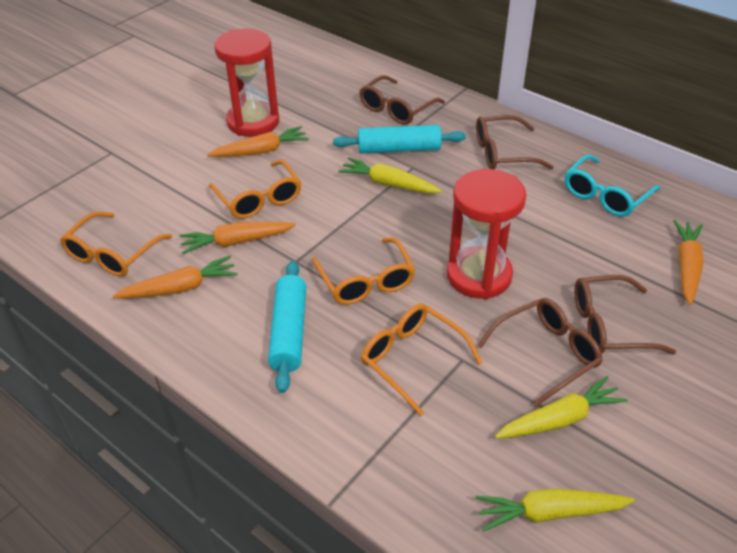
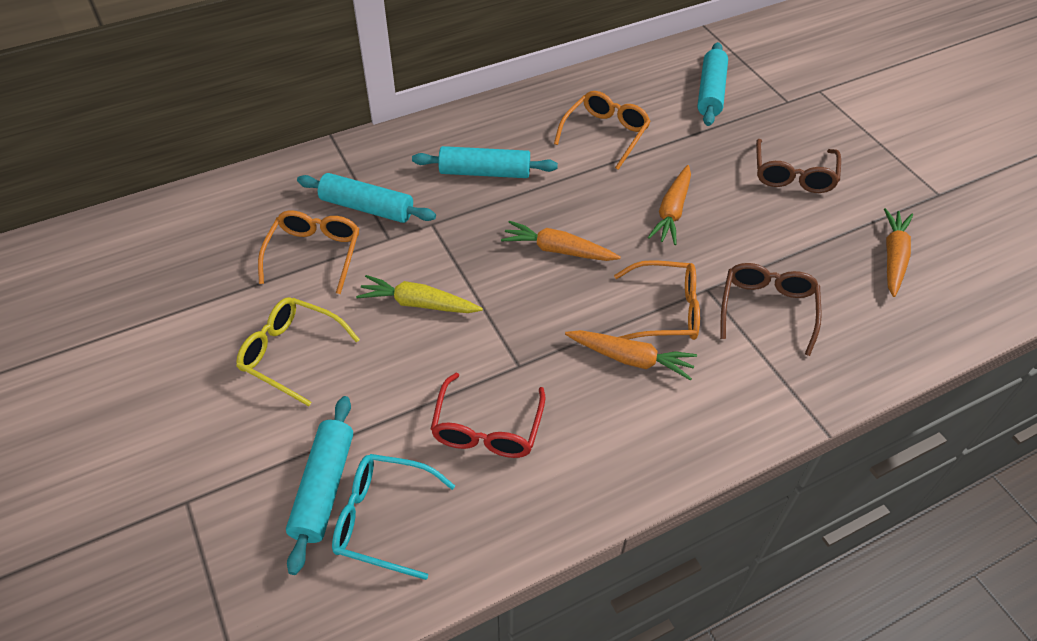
brown glasses: [359,75,445,125] [476,115,554,169] [478,298,603,408] [574,275,676,354] = 4 -> [720,263,822,356] [756,139,841,193] = 2
orange glasses: [60,212,172,277] [209,160,301,219] [312,238,415,305] [361,304,482,416] = 4 -> [258,211,359,294] [554,91,651,170] [614,260,700,340] = 3
red glasses: none = 0 -> [431,373,545,458] = 1
red hourglass: [214,29,279,137] [447,169,526,299] = 2 -> none = 0
turquoise rolling pin: [268,261,306,393] [333,125,466,154] = 2 -> [286,396,353,575] [297,173,436,223] [412,146,558,178] [697,42,728,126] = 4
yellow carrot: [338,157,442,193] [475,489,635,532] [495,376,628,439] = 3 -> [356,275,483,313] = 1
yellow glasses: none = 0 -> [236,297,360,406] = 1

